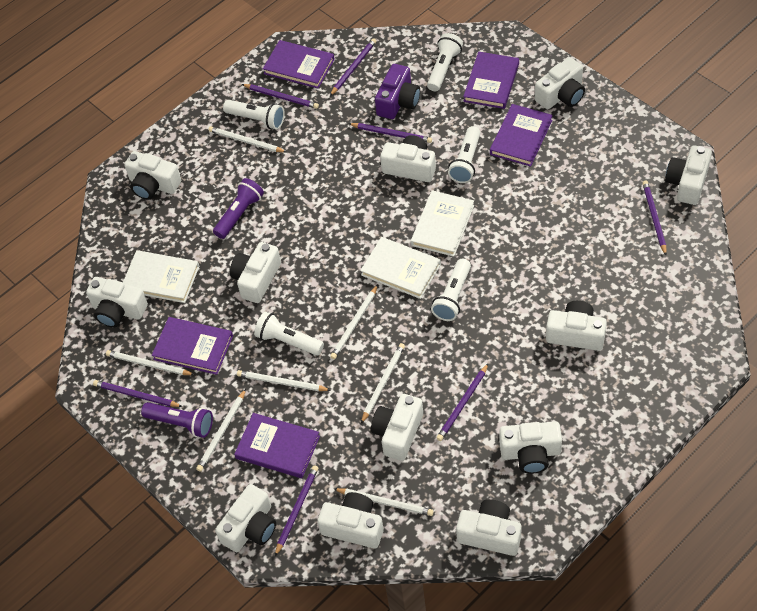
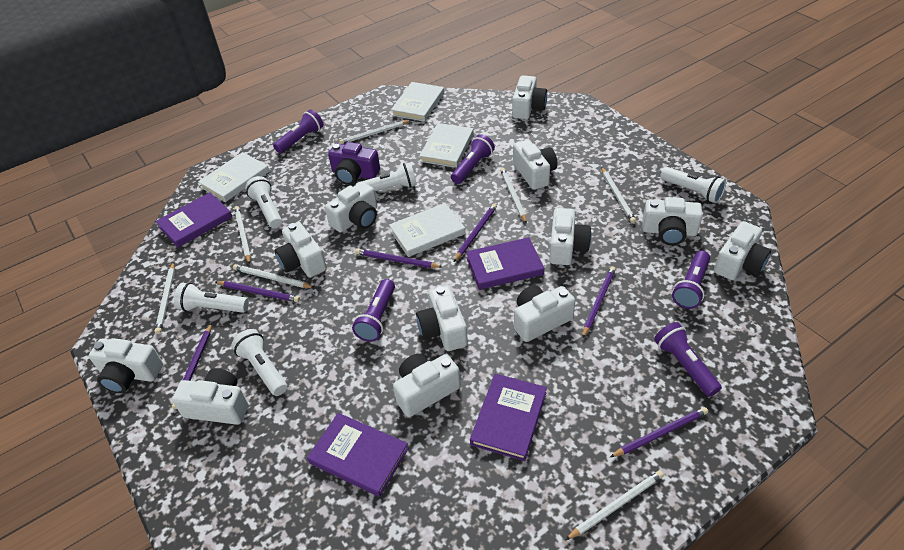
purple book: [152,317,233,375] [234,413,320,478] [263,40,335,88] [463,52,519,109] [490,104,553,167] = 5 -> [156,193,232,247] [307,413,409,497] [466,237,545,290] [470,374,547,461] = 4
purple flashlight: [141,402,213,438] [213,178,264,239] = 2 -> [273,109,323,153] [352,279,395,342] [451,134,495,184] [654,322,722,397] [672,251,710,309] = 5
purple pencil: [93,380,183,407] [242,84,319,109] [275,465,318,556] [330,38,376,96] [349,123,432,143] [437,364,488,441] [642,180,667,255] = 7 -> [172,323,212,409] [216,281,300,302] [355,249,442,268] [454,204,497,262] [582,266,616,338] [610,407,708,457] = 6
white book: [123,250,199,303] [360,237,441,299] [411,190,474,257] = 3 -> [198,152,270,202] [389,203,465,257] [391,82,444,122] [419,123,474,168] = 4

